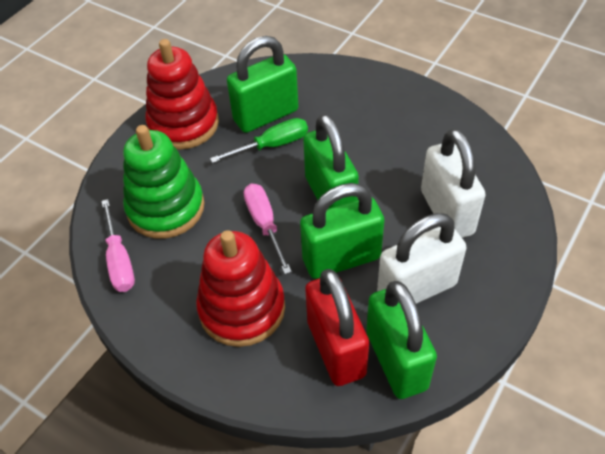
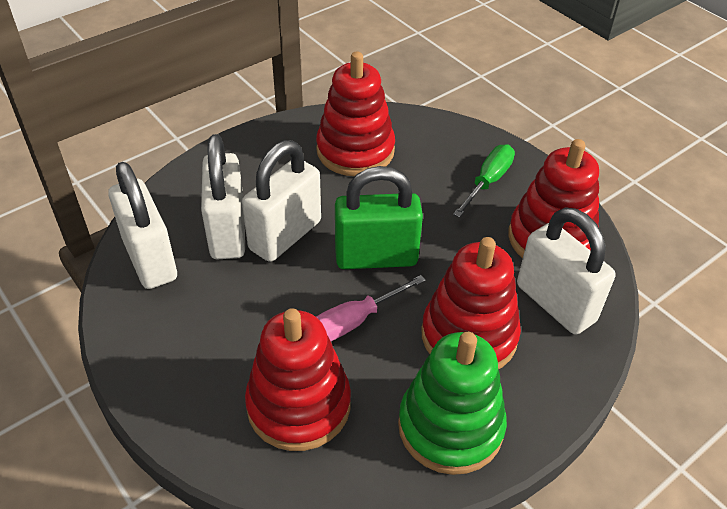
green padlock: [227,36,298,133] [300,183,384,279] [303,114,359,209] [366,281,437,399] = 4 -> [335,166,423,269] = 1
pink screwdriver: [101,199,135,292] [244,184,292,274] = 2 -> [316,275,426,341] = 1
red padlock: [305,269,369,386] = 1 -> none = 0
red stacking toy: [146,39,219,150] [196,230,285,347] = 2 -> [245,308,351,451] [316,52,395,176] [421,237,521,369] [508,139,599,258] = 4
white padlock: [377,213,467,304] [421,129,485,238] = 2 -> [108,162,177,289] [201,134,245,260] [242,140,321,262] [517,207,616,335] = 4

